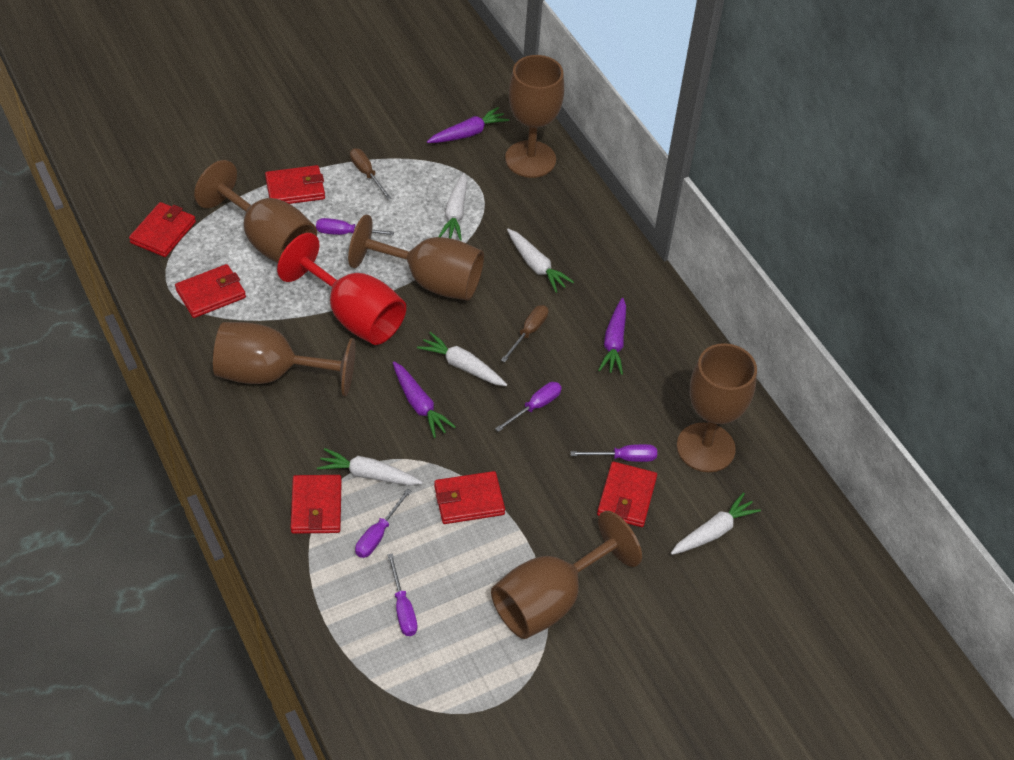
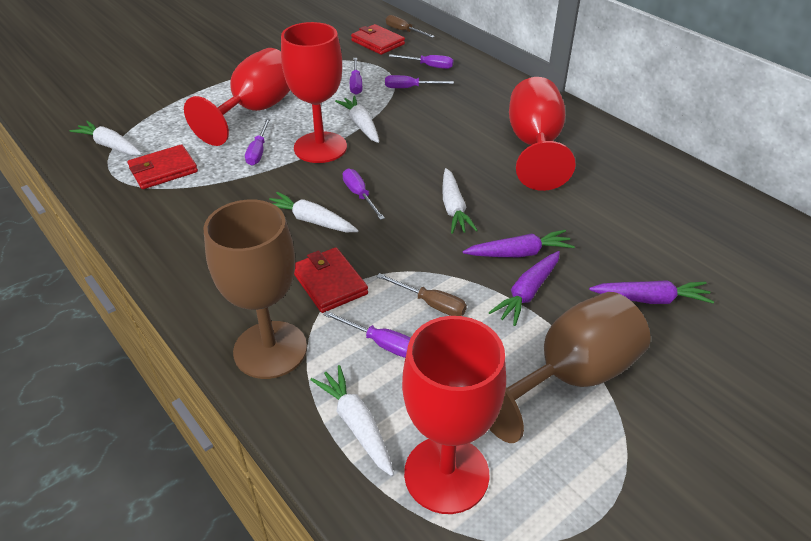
brown goblet: [194,160,317,263] [213,322,356,396] [348,214,484,301] [491,511,642,639] [505,55,564,178] [677,343,757,472] = 6 -> [204,200,307,379] [489,292,651,443] = 2
purple screwdriver: [316,218,394,235] [355,489,411,558] [387,553,417,636] [495,382,562,432] [570,444,657,462] = 5 -> [245,119,270,166] [323,311,411,358] [343,169,385,220] [350,58,362,95] [385,75,454,88] [389,54,453,69] = 6
red goblet: [277,233,406,345] = 1 -> [184,48,290,146] [281,22,347,163] [402,316,506,514] [509,77,576,191] = 4
red wallet: [129,202,196,257] [175,264,246,318] [265,165,325,204] [291,475,342,534] [434,471,505,524] [597,462,657,527] = 6 -> [128,144,198,189] [294,247,368,313] [351,24,405,55] = 3

